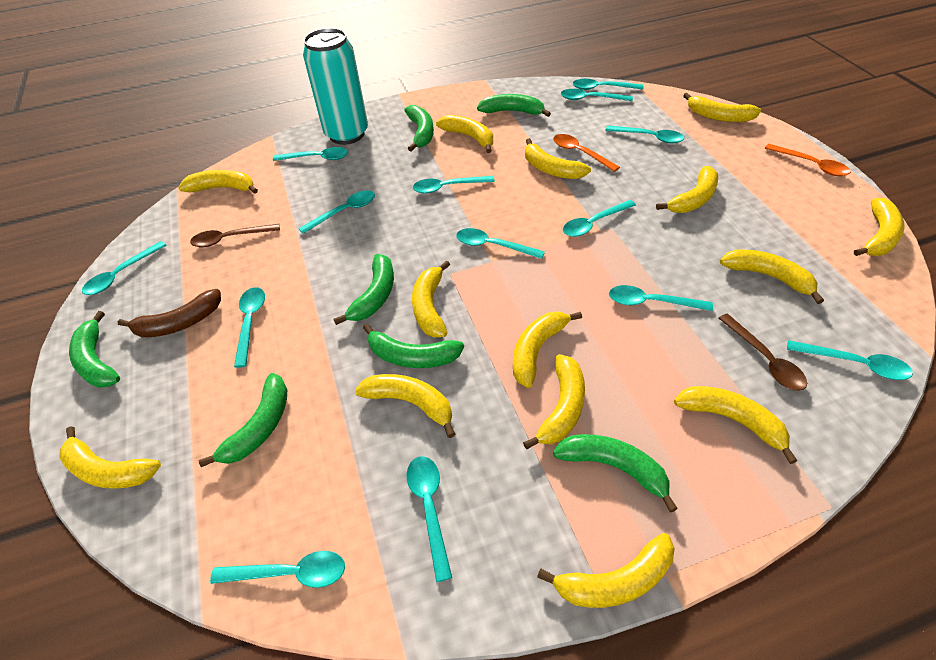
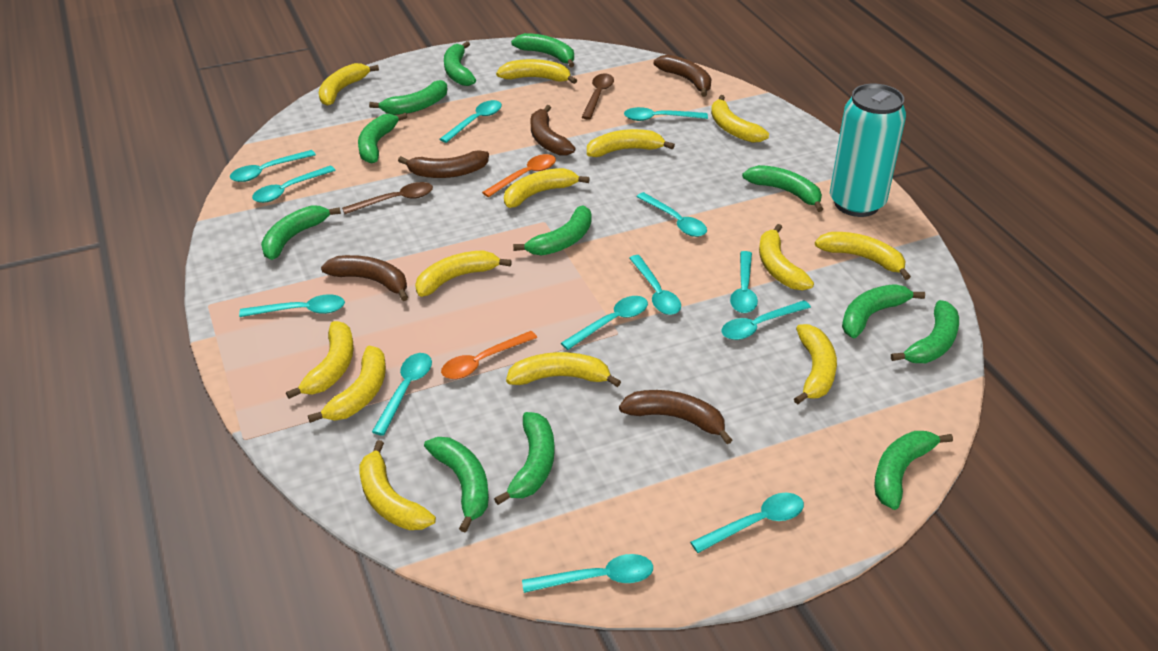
brown banana: [117,289,221,337] = 1 -> [321,255,408,301] [398,150,489,178] [531,105,575,155] [619,390,732,444] [654,55,711,97] = 5
green banana: [69,311,120,387] [199,373,287,467] [334,254,394,325] [363,324,464,368] [404,105,434,151] [477,94,551,117] [553,434,678,512] = 7 -> [261,205,341,260] [358,113,407,164] [369,80,447,115] [424,437,489,532] [444,41,476,86] [494,412,555,505] [511,33,574,68] [513,206,592,255] [742,165,823,212] [842,284,925,338] [874,431,953,510] [891,300,959,363] = 12
turquoise spoon: [82,241,167,295] [210,551,345,588] [234,287,265,368] [273,147,348,161] [298,190,375,234] [406,456,452,582] [413,176,495,194] [456,228,545,259] [561,89,633,101] [563,200,636,237] [572,79,643,90] [605,125,684,144] [609,285,713,311] [787,340,913,380] = 14 -> [230,150,316,182] [239,294,345,317] [252,166,336,203] [372,353,432,436] [440,100,502,143] [522,554,653,593] [561,296,648,350] [624,107,708,121] [629,255,681,315] [636,192,707,237] [690,493,804,553] [721,300,811,340] [730,251,758,313] = 13
yellow banana: [59,426,161,489] [178,170,258,194] [355,374,455,438] [412,260,450,337] [436,115,493,153] [513,311,582,388] [523,354,585,449] [525,138,591,179] [537,533,675,608] [656,166,718,213] [674,386,797,464] [683,93,761,122] [720,249,824,304] [854,198,904,256] = 14 -> [286,321,354,399] [308,346,386,423] [319,63,379,106] [359,440,436,530] [415,250,512,297] [496,59,577,84] [504,168,590,208] [506,352,621,387] [587,129,675,157] [711,95,769,143] [759,224,814,290] [794,324,837,404] [815,232,911,280] = 13

